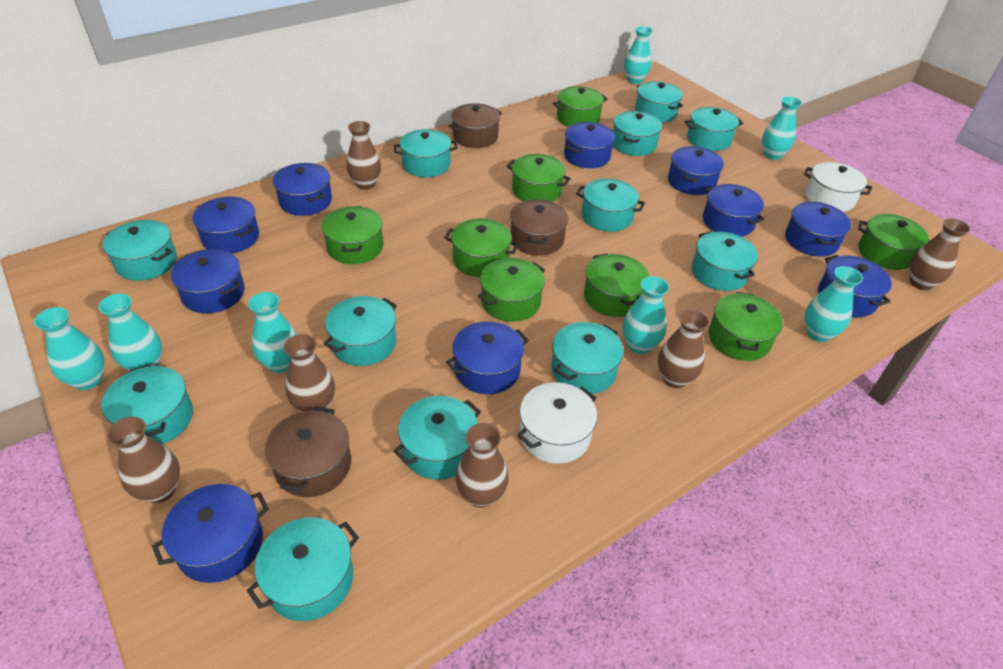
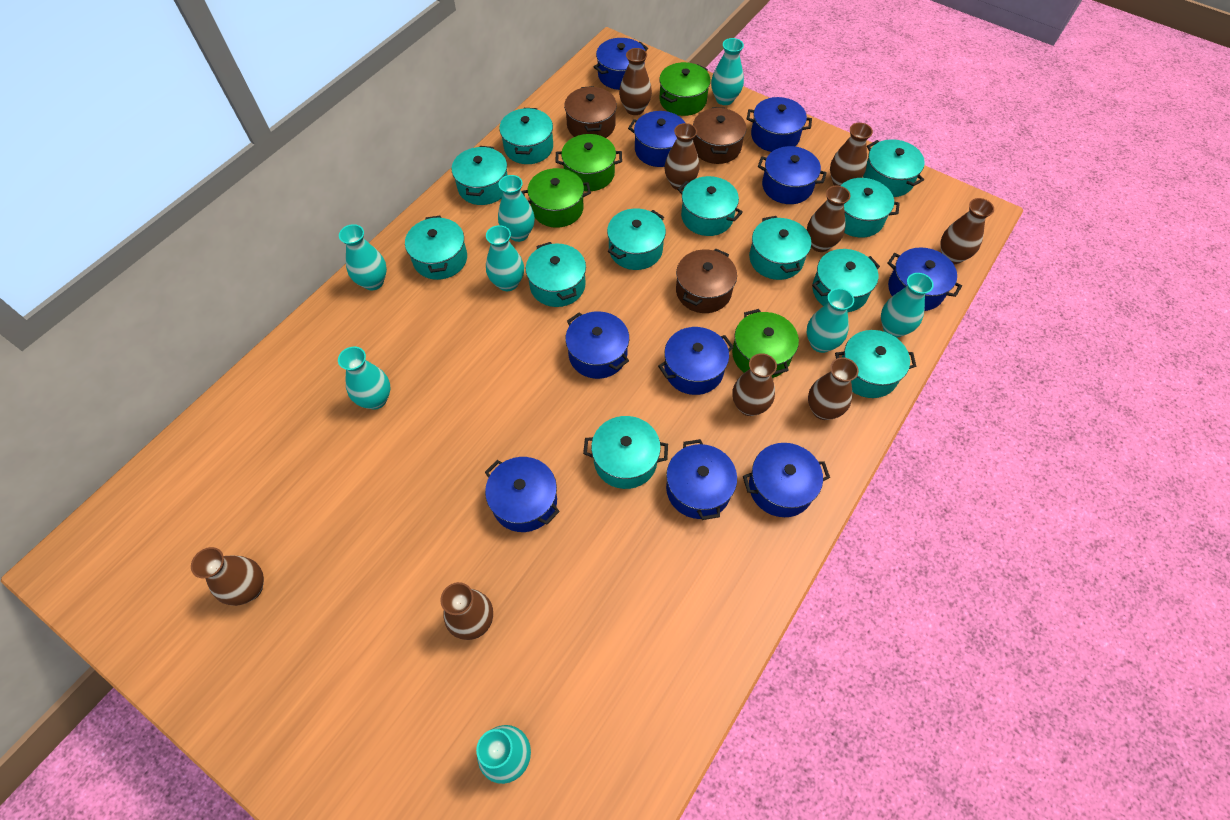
brown vase: [107,417,180,503] [284,334,335,412] [346,121,381,190] [456,423,509,508] [658,309,710,388] [909,218,970,290] = 6 -> [191,547,264,606] [441,582,493,640] [619,48,652,115] [664,123,699,190] [732,353,777,416] [807,186,851,252] [808,357,859,420] [830,123,873,186] [940,198,994,265] = 9
green pot: [321,206,383,264] [444,218,519,277] [478,258,545,322] [507,154,571,202] [553,86,607,127] [584,253,649,317] [709,292,783,361] [858,214,930,270] = 8 -> [521,168,591,228] [555,134,622,191] [659,62,711,116] [732,309,799,378] = 4
turquoise vase: [34,307,104,390] [98,294,162,371] [248,292,297,373] [623,276,669,354] [624,26,653,84] [762,96,802,160] [805,266,863,342] = 7 -> [338,347,391,410] [339,224,387,290] [476,725,531,784] [486,225,524,291] [498,175,535,242] [711,38,744,105] [807,288,854,353] [881,273,934,338] = 8
white pot: [517,382,597,464] [804,162,872,212] = 2 -> none = 0

